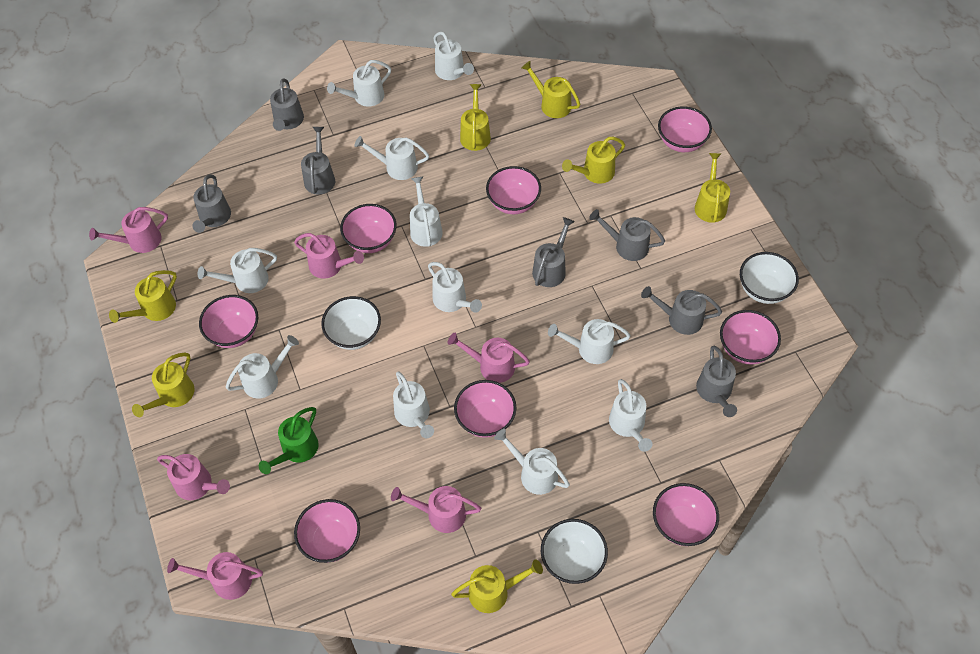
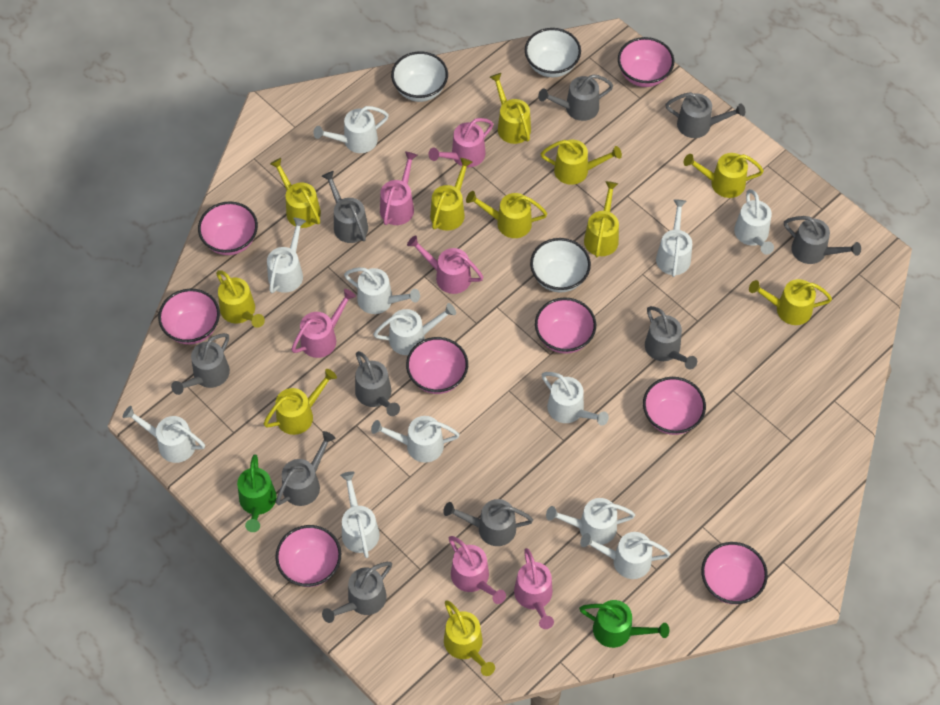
green watering can: [259,407,319,474] = 1 -> [237,455,277,532] [579,600,669,648] = 2
grey watering can: [192,175,231,233] [270,78,304,131] [301,127,335,195] [532,217,575,287] [589,209,665,261] [641,286,722,335] [696,346,737,417] = 7 -> [171,333,230,395] [276,431,336,506] [322,171,368,243] [322,562,392,623] [355,351,400,416] [443,499,533,546] [538,74,613,121] [645,306,697,369] [665,92,745,138] [784,216,861,264] = 10
white watering can: [198,248,277,293] [225,335,299,399] [327,60,391,107] [355,136,429,180] [393,371,434,438] [410,177,443,247] [428,262,482,313] [433,32,474,80] [494,429,570,495] [548,319,631,364] [609,379,652,452] = 11 -> [123,406,205,463] [267,218,306,293] [314,106,389,153] [340,471,380,558] [344,267,420,314] [371,416,459,463] [373,303,456,355] [542,372,609,426] [546,498,635,545] [580,532,670,579] [656,200,692,277] [734,189,774,255] = 12
yellow watering can: [109,270,177,323] [132,352,194,417] [451,559,543,613] [460,84,491,151] [521,61,580,118] [562,137,625,184] [695,153,730,223] = 7 -> [216,270,265,328] [264,369,337,435] [270,158,321,228] [430,158,472,231] [444,600,495,676] [466,191,547,238] [490,73,531,144] [541,140,622,185] [584,181,619,257] [684,153,764,198] [749,279,832,325] = 11

